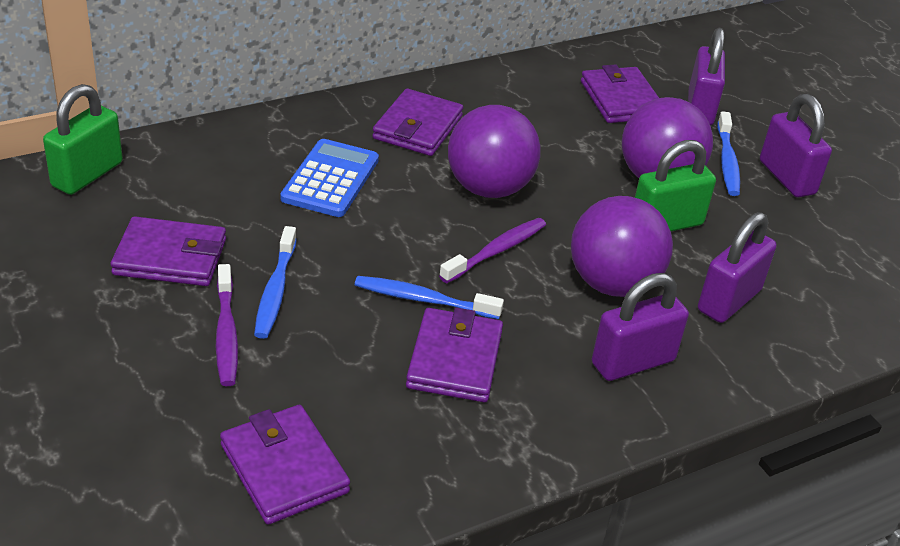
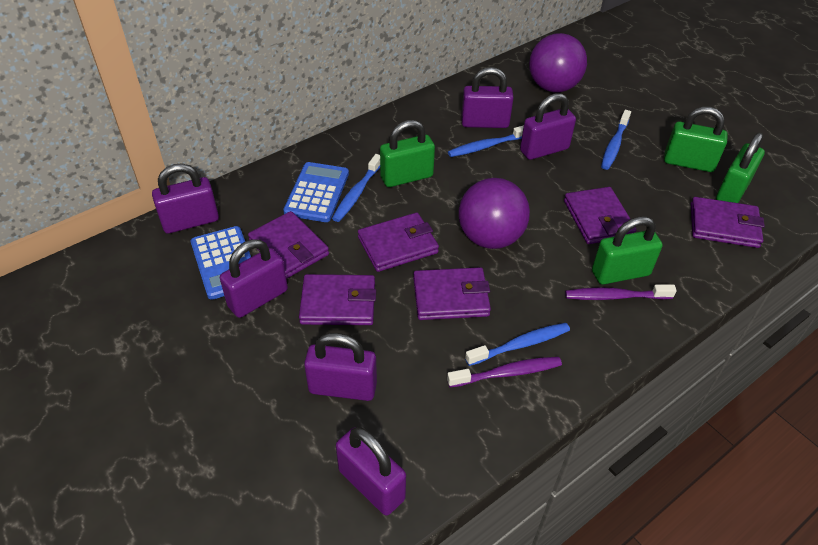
blue calculator: [280,139,379,217] = 1 -> [191,226,251,300] [283,162,349,222] = 2
blue toothbrush: [254,226,297,339] [355,276,504,319] [717,111,740,196] = 3 -> [332,154,380,222] [448,125,524,157] [465,323,570,366] [601,110,631,170] = 4
green padlock: [43,84,123,195] [635,140,716,231] = 2 -> [380,120,435,187] [592,216,663,285] [664,107,728,172] [716,132,765,203] = 4
purple ball: [448,105,541,198] [571,196,673,297] [622,97,713,178] = 3 -> [459,178,530,249] [529,33,587,92] = 2
purple padlock: [592,273,689,381] [688,28,725,125] [698,212,777,323] [760,94,832,198] = 4 -> [152,163,219,234] [220,239,288,318] [304,333,377,401] [336,427,406,516] [461,67,514,128] [520,93,576,160] = 6
purple wallet: [111,216,226,286] [220,405,350,525] [372,89,463,156] [406,308,503,402] [581,65,659,123] = 5 -> [248,211,329,279] [299,274,376,325] [358,212,439,272] [413,267,491,320] [564,187,637,244] [691,197,765,248] = 6

